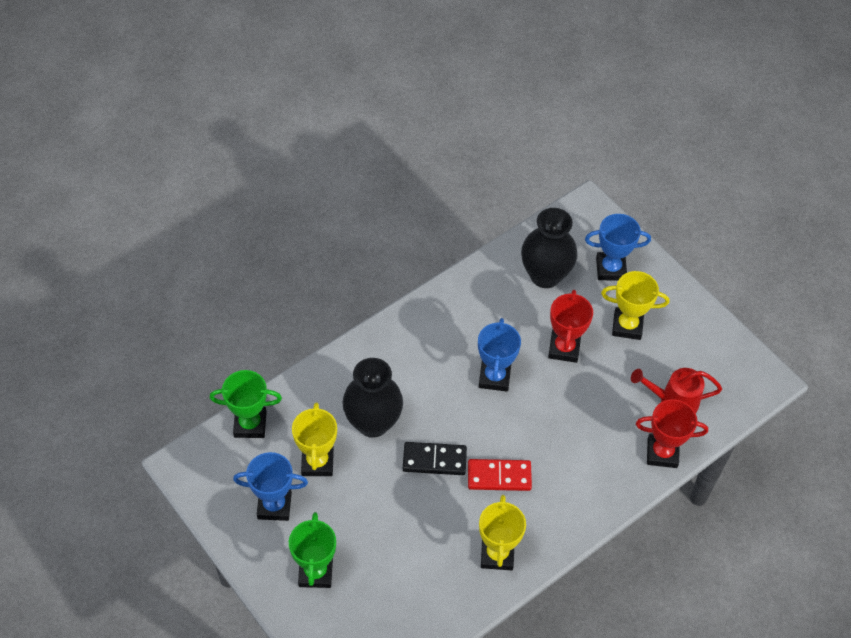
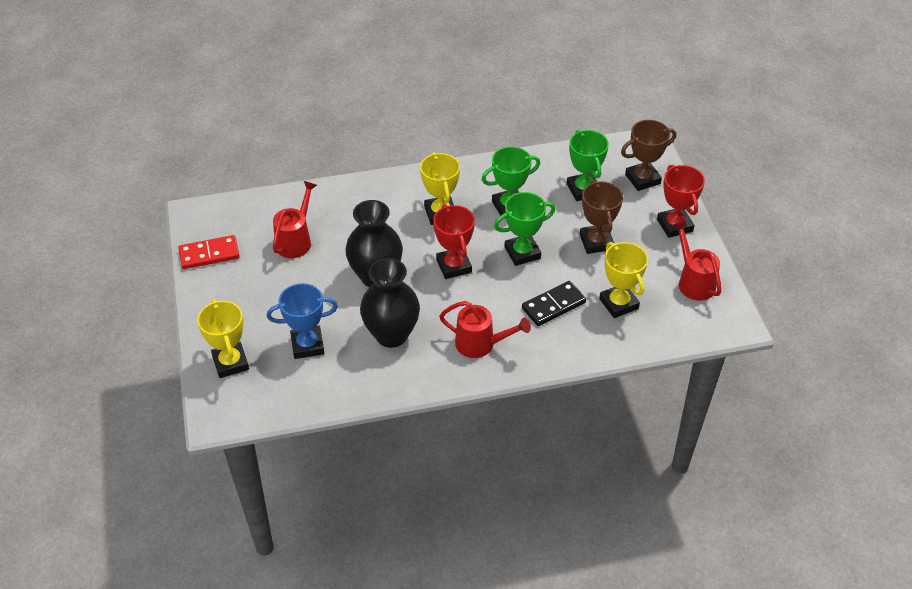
blue trophy: [233,452,308,521] [478,318,521,392] [585,214,651,281] = 3 -> [267,283,338,359] = 1
brown trophy: none = 0 -> [580,180,623,254] [621,120,676,191] = 2
green trophy: [210,370,282,438] [289,512,336,588] = 2 -> [481,146,540,218] [494,192,555,266] [567,130,609,201] = 3
red watering can: [631,368,722,413] = 1 -> [273,181,317,258] [439,301,531,358] [673,221,721,301] = 3

